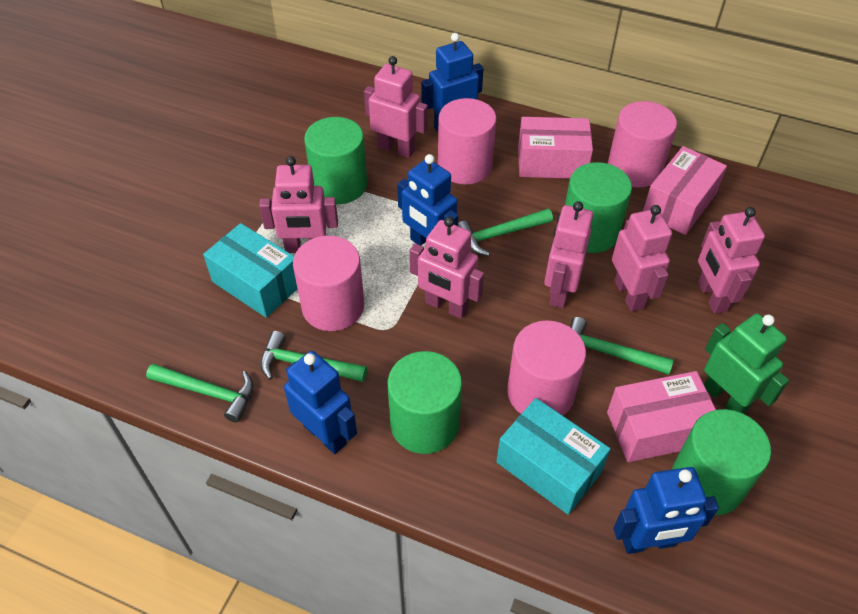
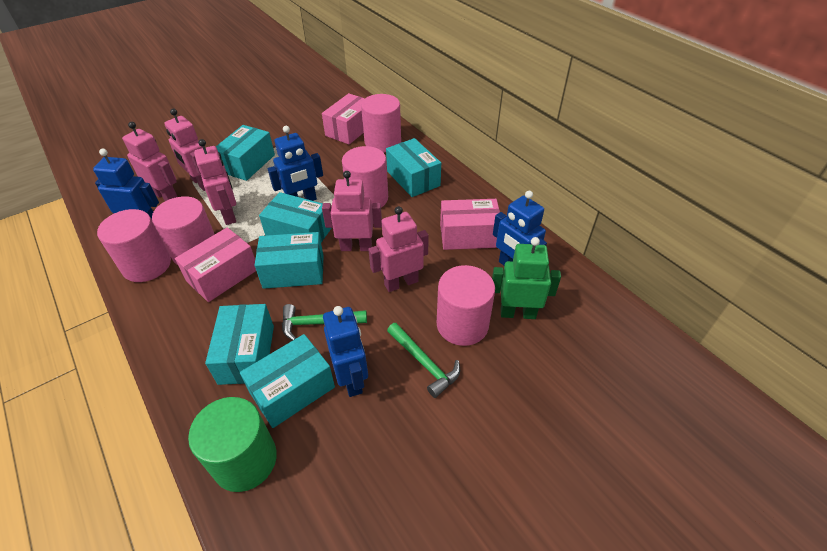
green cylinder: [304,117,367,204] [388,351,462,454] [565,162,632,253] [672,409,771,515] = 4 -> [188,397,277,492] = 1
green hammer: [146,364,254,423] [260,331,367,382] [458,209,553,256] [570,317,673,375] = 4 -> [282,304,367,340] [387,323,460,398] = 2
pink cylinder: [293,236,364,331] [438,98,496,185] [507,320,586,416] [607,101,677,188] = 4 -> [97,209,171,282] [152,196,215,265] [342,146,388,208] [361,94,401,152] [437,265,495,346] = 5
pink robot: [259,156,338,253] [364,56,428,158] [410,217,484,319] [544,201,593,308] [612,205,672,312] [698,207,765,314] = 6 -> [122,122,178,201] [164,109,205,191] [194,139,236,225] [322,171,382,251] [368,206,429,292] = 5
turquoise box: [203,223,297,318] [496,398,610,515] = 2 -> [205,304,274,385] [216,125,275,181] [240,334,335,428] [254,232,324,289] [259,192,331,242] [386,138,441,197] = 6

